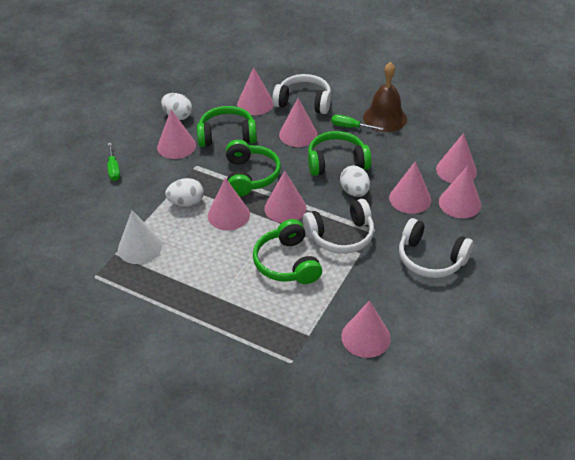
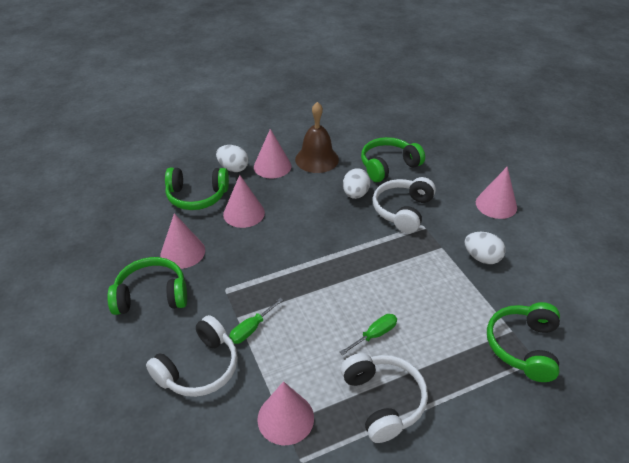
pink cone: [157,109,196,159] [208,178,250,230] [237,67,273,115] [264,171,307,223] [279,98,317,147] [341,300,391,358] [389,161,431,214] [436,133,477,183] [439,166,481,218] = 9 -> [161,213,205,269] [223,175,265,228] [254,129,291,178] [257,381,314,445] [476,167,517,219] = 5
white cone: [118,211,162,264] = 1 -> none = 0

